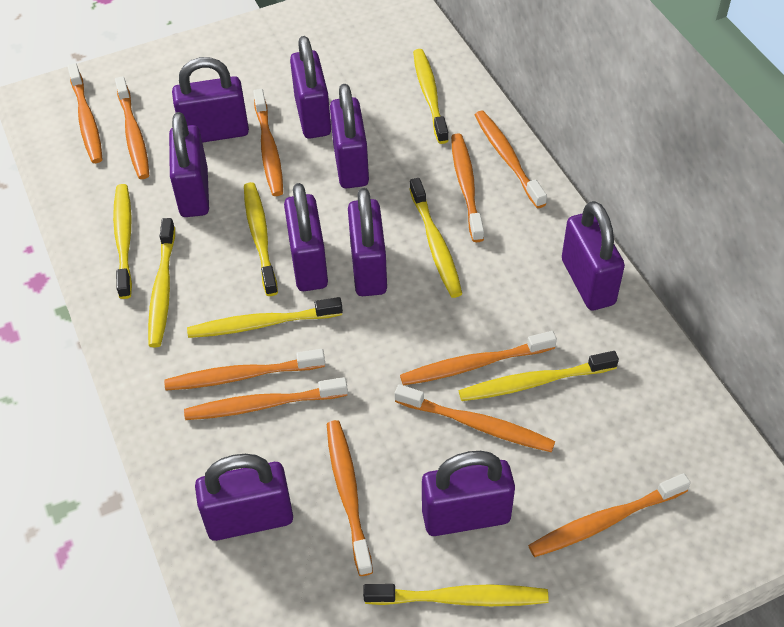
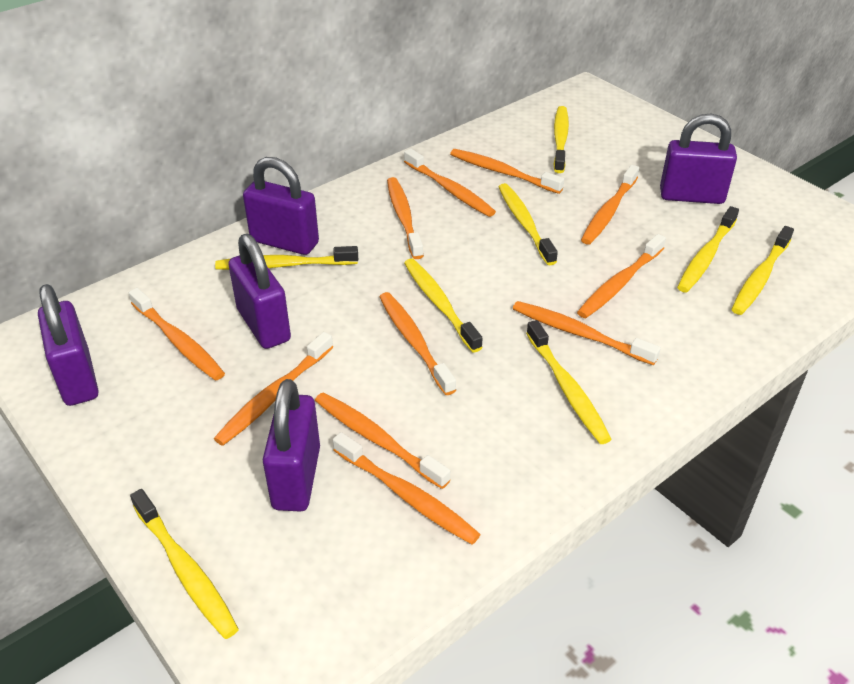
purple padlock: [169,112,209,217] [172,57,249,143] [195,454,293,541] [284,183,328,291] [290,36,331,139] [330,84,369,188] [348,188,387,296] [422,451,515,536] [562,201,625,310] = 9 -> [38,284,99,406] [228,234,291,349] [243,157,319,255] [263,379,320,511] [660,114,737,204] = 5

